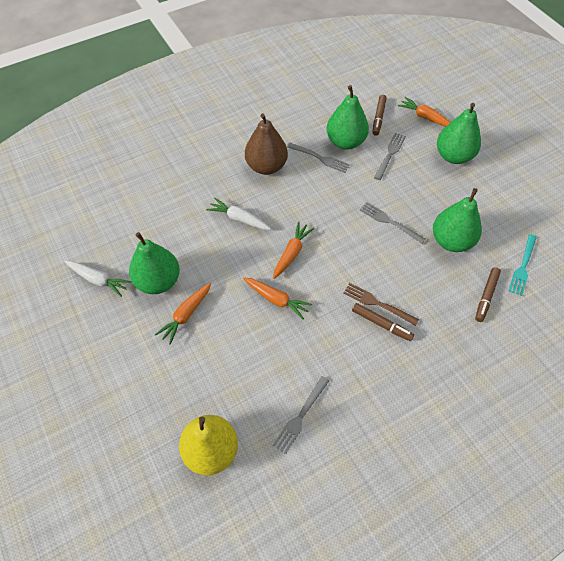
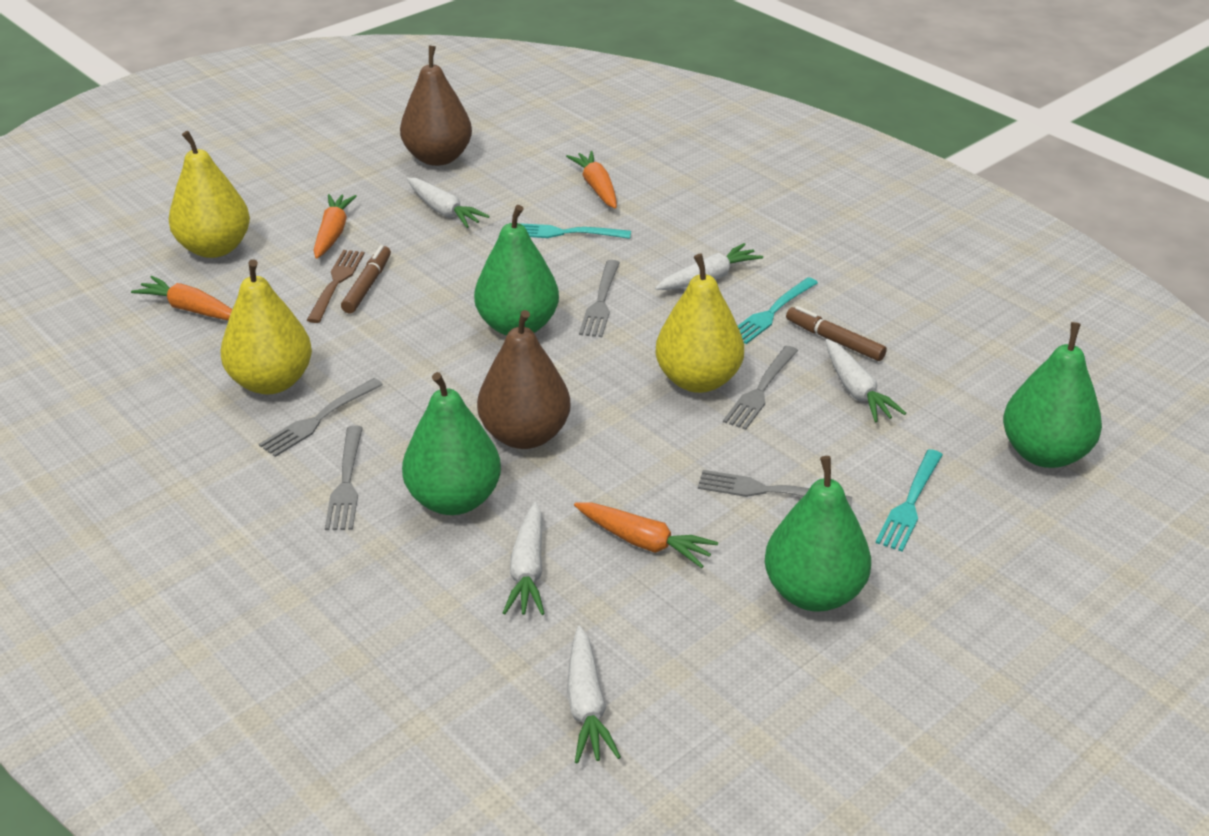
brown marker: [352,303,414,341] [372,95,387,136] [475,267,501,322] = 3 -> [341,245,391,313] [786,306,887,361] = 2
brown pear: [245,114,288,175] = 1 -> [400,45,472,166] [477,310,571,449] = 2
grey fork: [273,376,329,454] [287,142,350,173] [360,202,425,244] [374,133,406,180] = 4 -> [259,378,383,457] [325,426,363,530] [579,260,620,337] [698,470,852,507] [723,346,798,430] = 5
turquoise fork: [509,234,537,296] = 1 -> [519,223,631,239] [738,277,818,344] [876,449,943,552] = 3
white carrot: [65,261,131,297] [206,198,271,230] = 2 -> [407,178,490,228] [503,502,545,615] [567,626,621,764] [655,243,763,290] [825,339,906,422] = 5
yellow pear: [179,415,238,475] = 1 -> [169,131,250,258] [220,259,312,394] [655,254,744,393] = 3

